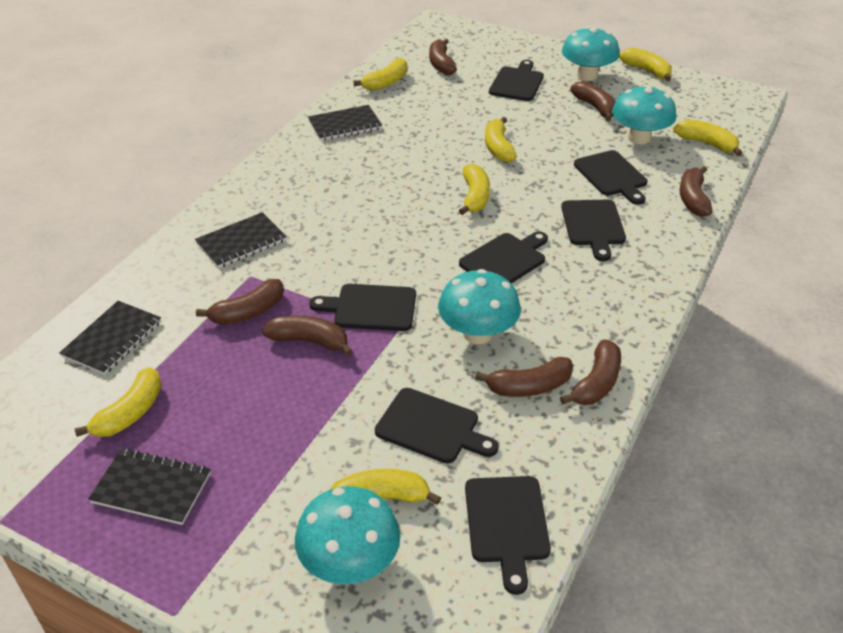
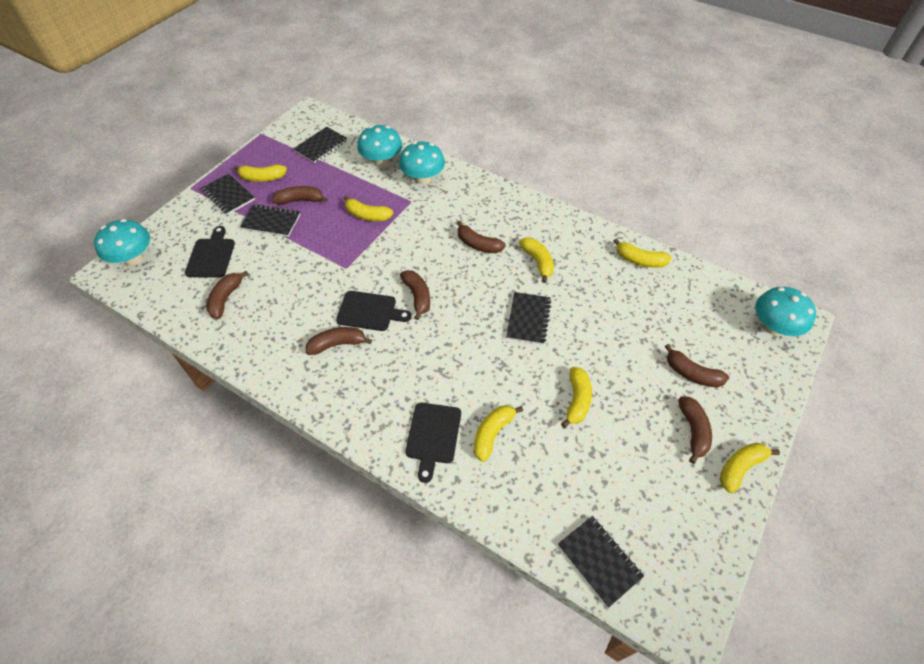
black cutting board: [309,284,416,331] [375,388,499,464] [459,231,548,283] [465,476,551,595] [489,60,544,101] [561,200,626,261] [574,150,648,205] = 7 -> [185,226,235,278] [336,291,411,331] [405,403,461,483] = 3
black notebook: [59,301,161,375] [88,448,211,525] [195,212,287,268] [308,105,382,141] = 4 -> [201,174,255,215] [240,204,300,237] [294,127,347,163] [506,292,551,345] [558,516,644,607] = 5

